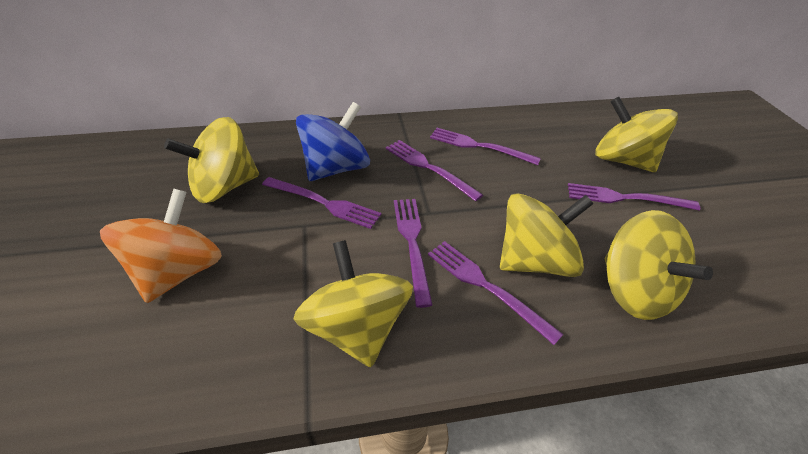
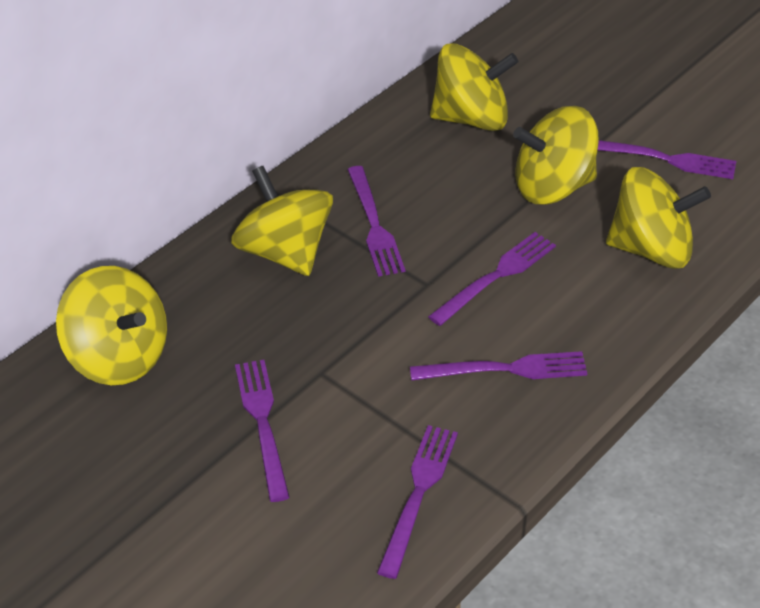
blue spinning top: [296,102,370,181] = 1 -> none = 0
orange spinning top: [100,188,222,303] = 1 -> none = 0

